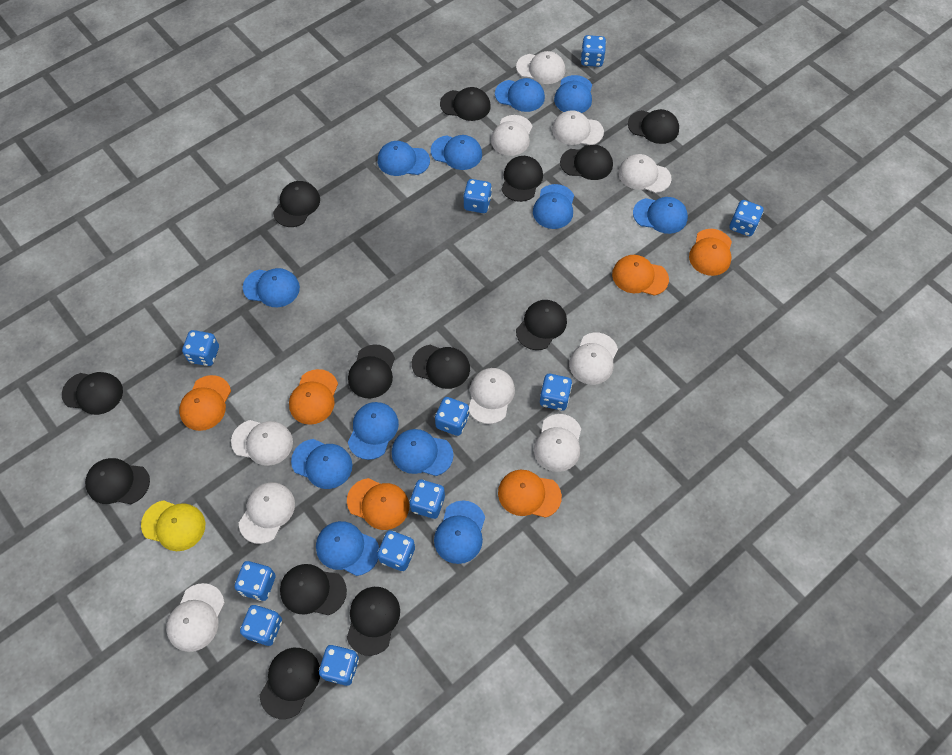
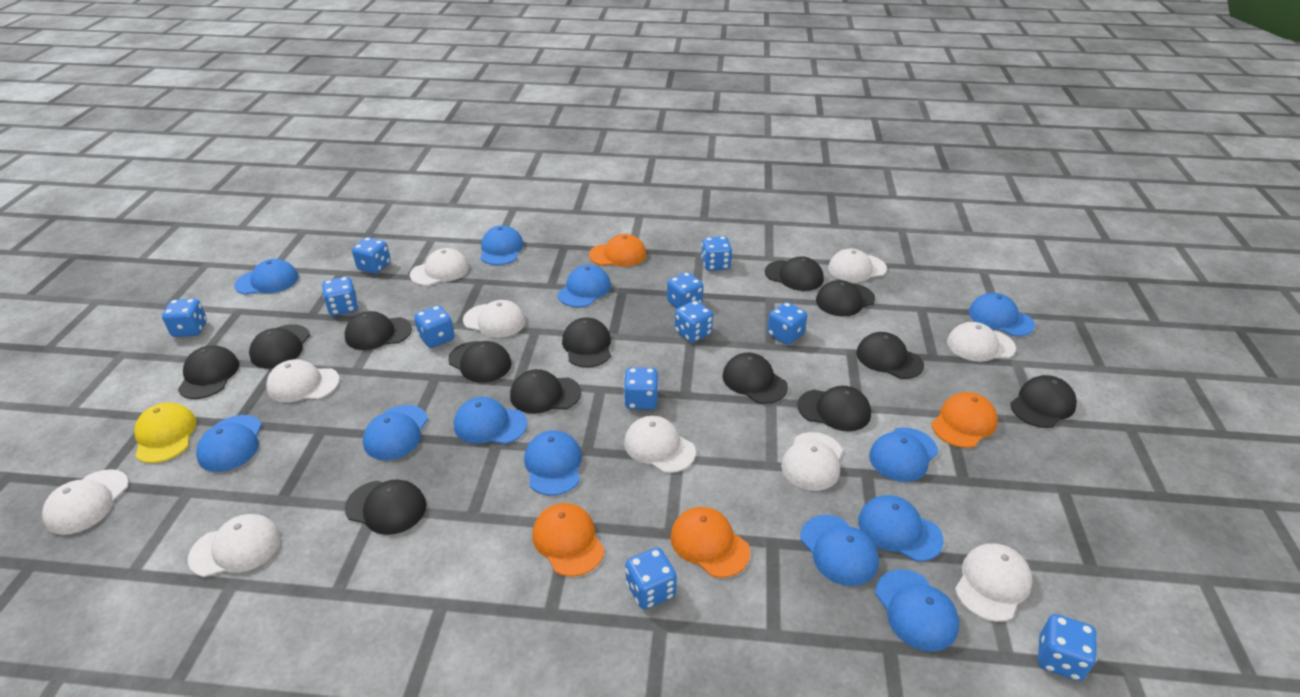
orange cap: [179,375,231,431] [289,369,338,425] [347,478,409,530] [498,470,562,518] [612,255,669,296] [689,229,732,276] = 6 -> [532,503,604,577] [589,234,646,267] [670,507,750,578] [931,392,998,448] = 4

